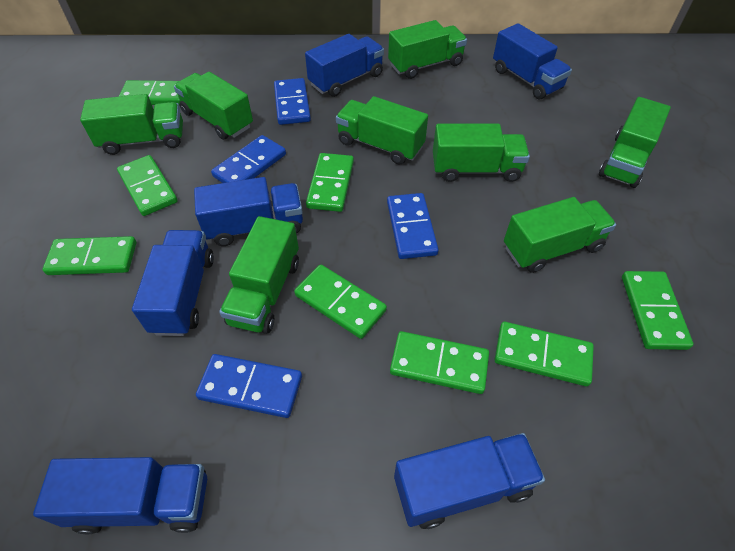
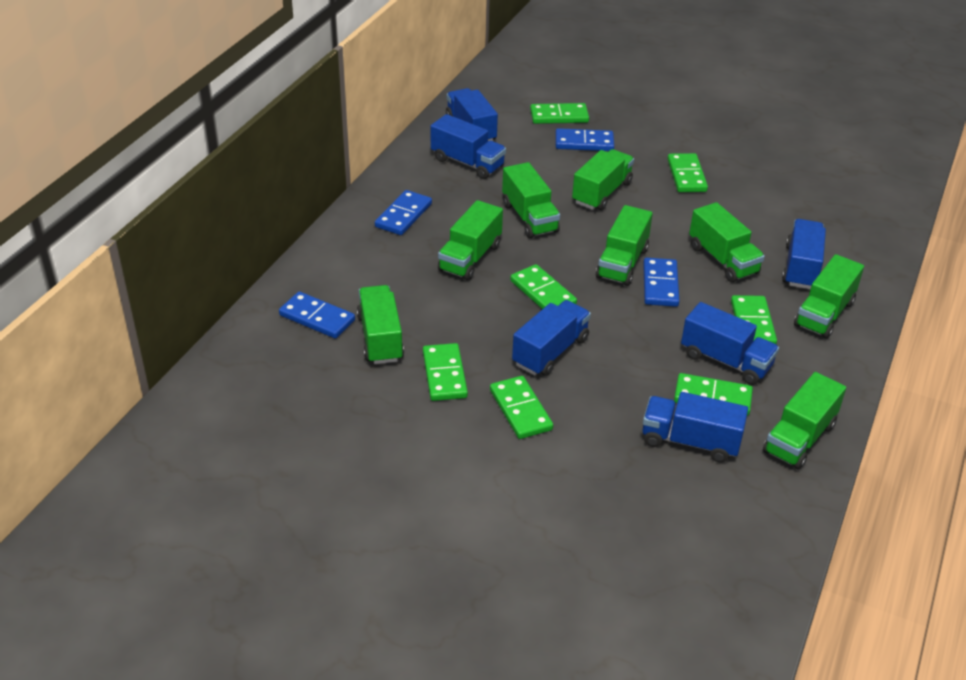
green domino: [42,236,136,275] [117,155,178,216] [118,80,180,105] [294,265,387,339] [306,153,354,212] [390,331,489,394] [495,322,594,386] [622,271,693,350] = 8 -> [423,343,468,401] [490,376,553,439] [510,264,577,309] [530,103,589,124] [667,153,708,192] [674,373,753,416] [731,295,777,344] = 7

